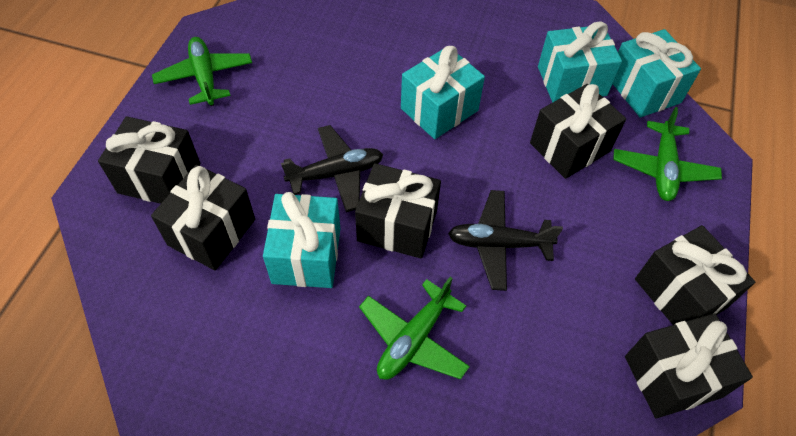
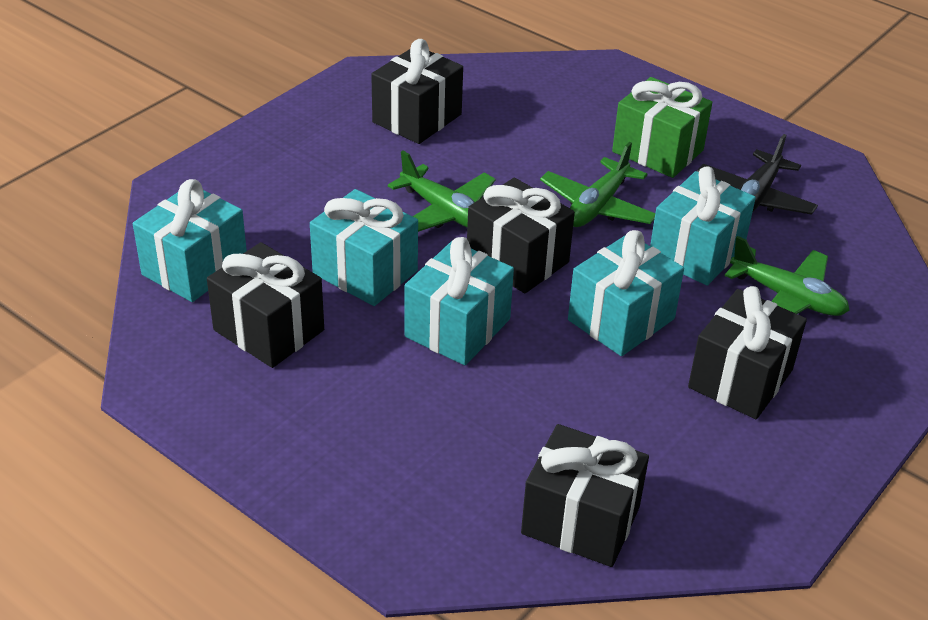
black gift: [98,116,200,204] [151,164,255,270] [355,163,441,258] [530,84,626,179] [625,313,753,418] [635,225,755,325] = 6 -> [207,242,324,368] [371,39,463,144] [467,178,575,293] [521,424,649,567] [688,286,807,419] = 5
black plane: [281,125,383,212] [448,190,563,291] = 2 -> [697,134,818,215] = 1
green gift: none = 0 -> [612,77,712,178] = 1
turquoise gift: [263,192,340,288] [401,46,485,139] [538,21,622,102] [613,29,701,117] = 4 -> [133,179,247,302] [310,189,418,306] [405,237,514,365] [568,230,684,356] [650,167,756,286] = 5

